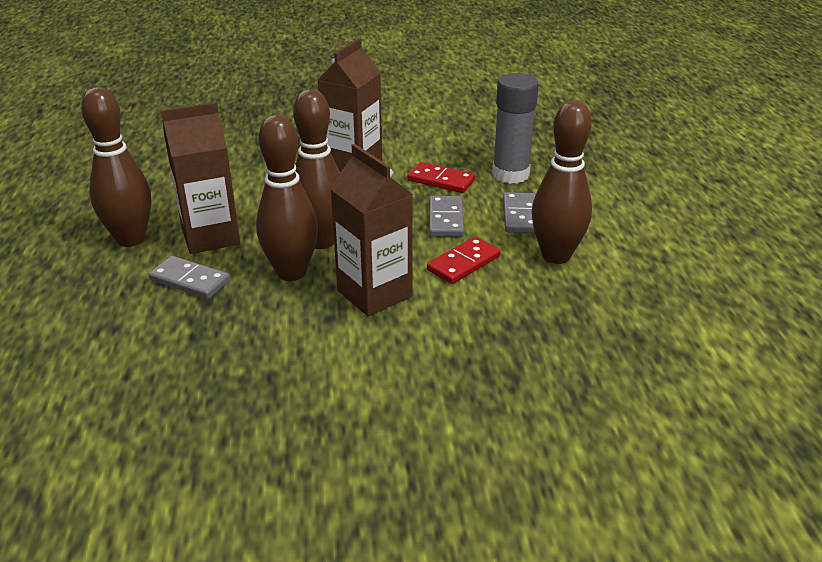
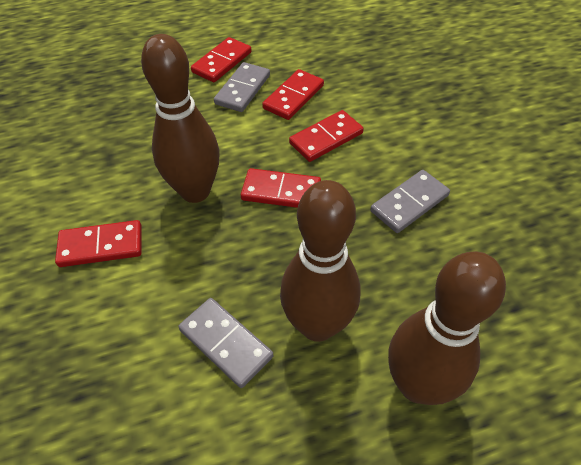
brown bowling pin: [81,87,151,247] [256,114,318,281] [293,89,340,249] [532,101,592,264] = 4 -> [141,34,219,203] [280,180,360,342] [388,251,506,405] = 3
brown carton: [161,102,240,254] [318,38,382,172] [330,144,413,316] = 3 -> none = 0
grey glue stick: [492,73,539,184] = 1 -> none = 0
red domino: [407,162,475,193] [427,237,501,284] = 2 -> [55,220,142,267] [191,37,252,82] [241,168,321,208] [262,69,324,120] [289,110,364,162] = 5

